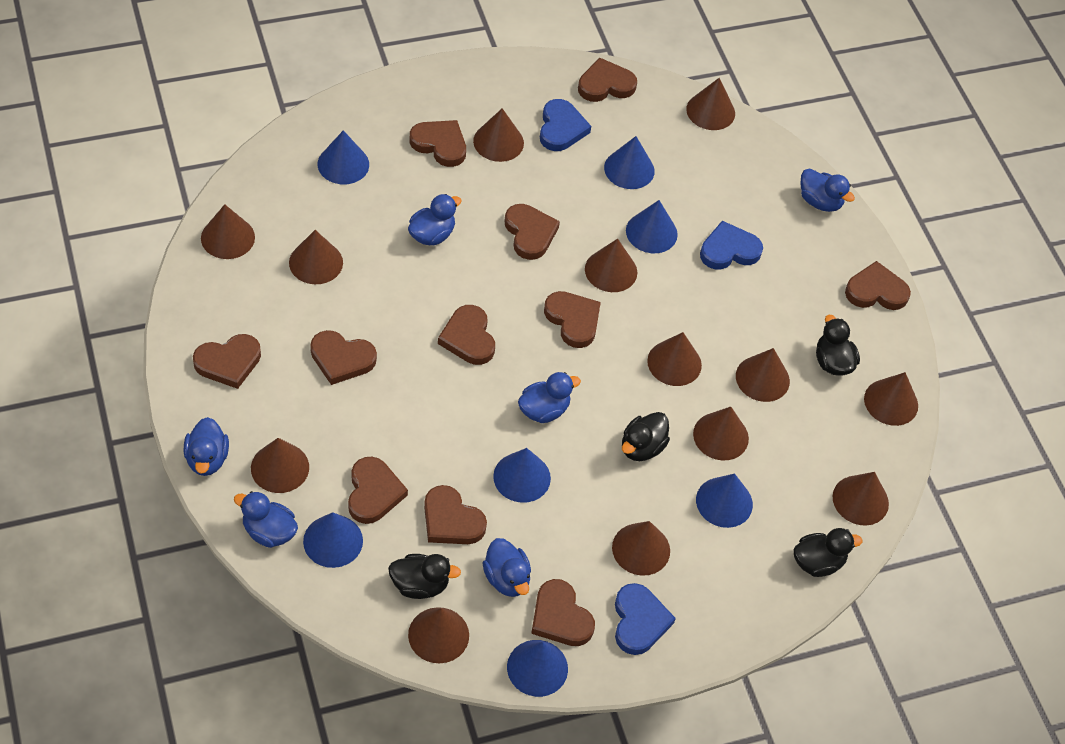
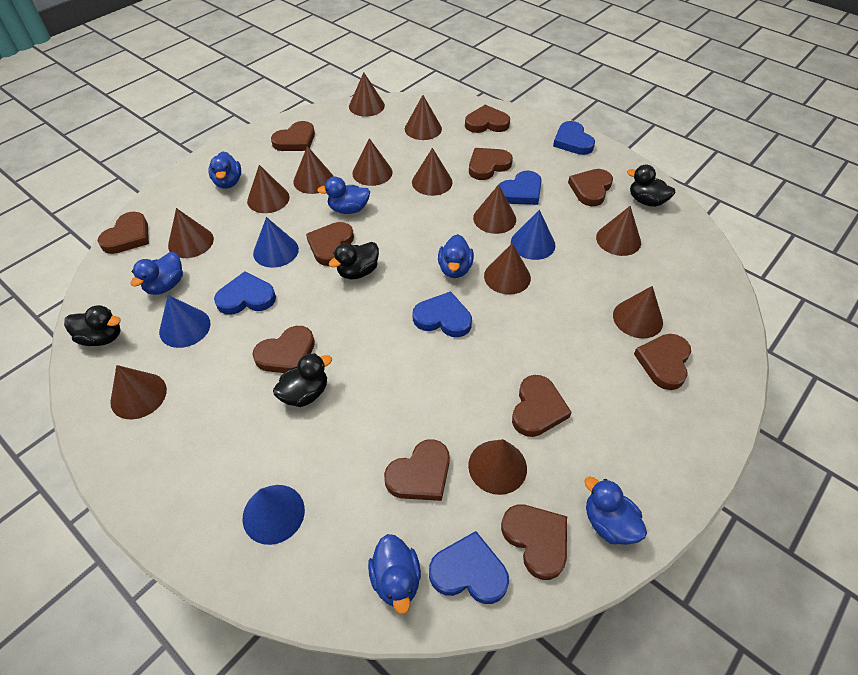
blue cone: [303,512,363,568] [318,130,369,184] [493,448,551,503] [507,640,568,697] [604,136,655,189] [626,200,678,253] [696,473,753,528] = 7 -> [159,295,211,348] [242,485,305,545] [253,217,299,268] [511,210,555,260] = 4
blue heart: [540,99,591,151] [615,583,676,655] [700,221,763,270] = 3 -> [214,271,276,315] [412,291,472,337] [429,531,509,604] [499,171,542,205] [553,121,595,155] = 5

